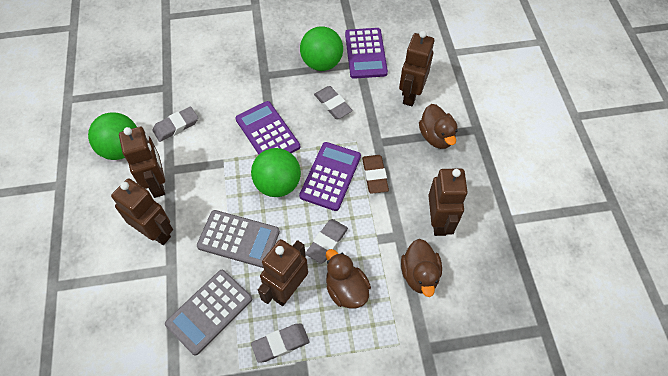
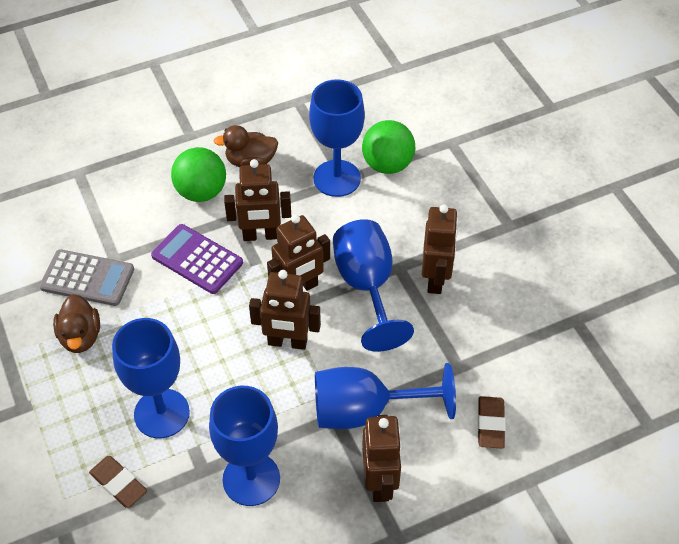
blue goblet: none = 0 -> [112,318,190,438] [209,386,280,506] [309,79,365,197] [315,363,456,429] [333,219,414,352] = 5
brown duck: [326,249,371,309] [401,239,442,297] [419,104,458,149] = 3 -> [53,294,100,353] [214,125,278,168] = 2
brown eraser: [362,155,389,194] = 1 -> [89,456,147,508] [478,396,506,449] = 2
green ball: [88,112,137,160] [251,148,301,197] [300,26,343,71] = 3 -> [171,147,226,202] [362,120,415,174] = 2
grey calculator: [165,270,252,355] [197,210,280,268] = 2 -> [39,249,134,306] = 1
grey eraser: [153,107,198,142] [251,324,309,363] [305,219,348,264] [314,86,353,119] = 4 -> none = 0
purple calculator: [236,101,300,155] [299,142,361,211] [345,28,388,79] = 3 -> [151,224,243,294] = 1

